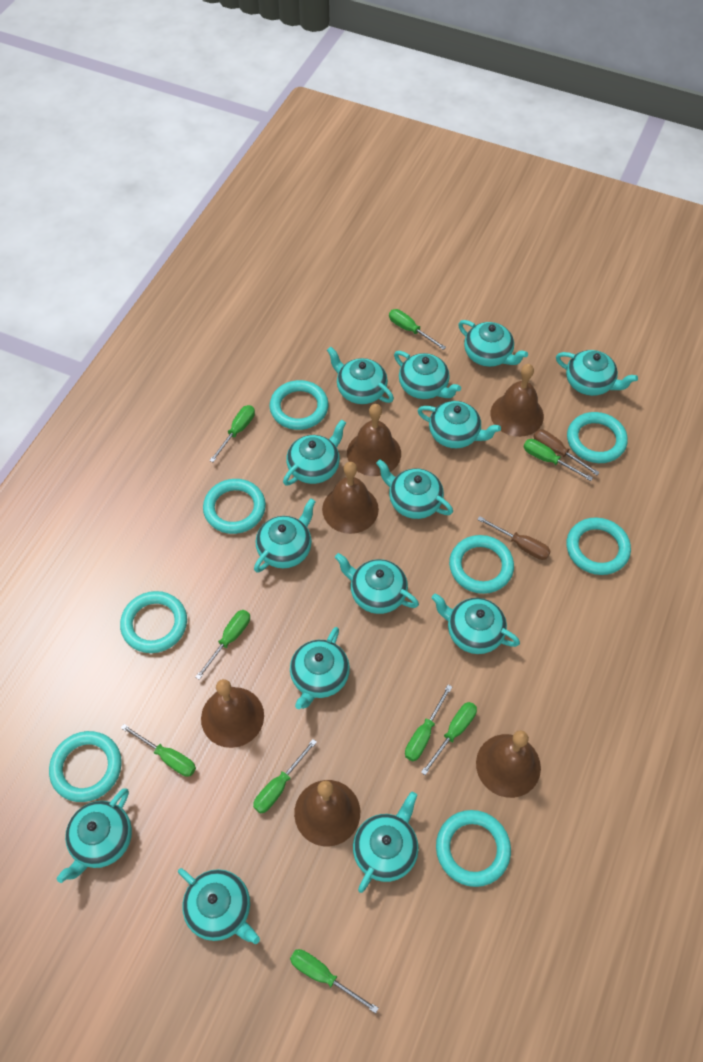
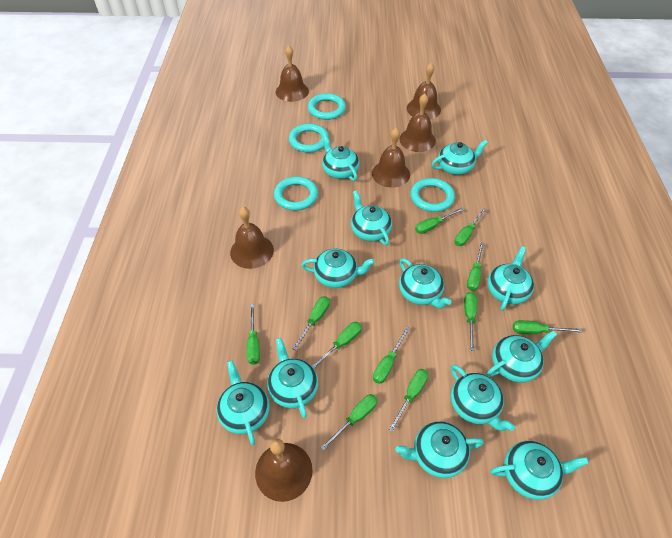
brown screwdriver: [477,516,551,560] [534,429,600,475] = 2 -> none = 0
green screwdriver: [121,724,196,777] [195,610,250,680] [209,405,255,462] [253,739,317,814] [290,949,379,1014] [389,309,446,350] [405,685,452,761] [421,702,477,775] [524,439,593,481] = 9 -> [247,304,260,365] [292,296,330,350] [312,322,362,369] [320,394,378,451] [373,327,410,384] [389,369,428,432] [415,207,464,234] [454,208,487,246] [464,292,477,351] [467,242,484,291] [513,320,582,334] = 11
turquoise ring: [49,731,122,802] [120,591,187,653] [203,479,266,534] [270,380,328,430] [436,810,511,887] [449,535,514,594] [567,412,628,463] [567,517,631,575] = 8 -> [274,177,318,210] [289,123,329,153] [308,93,346,120] [410,178,455,212] = 4
turquoise teapot: [57,788,132,883] [178,868,260,944] [254,498,316,573] [283,420,346,486] [290,627,350,709] [327,347,394,404] [335,553,419,614] [353,792,419,893] [376,459,453,519] [394,351,461,399] [417,401,501,448] [432,593,520,654] [458,320,528,367] [556,350,638,396] = 14 -> [216,360,270,445] [267,338,318,418] [302,249,375,288] [322,134,359,181] [351,190,392,245] [396,421,484,478] [399,258,451,309] [431,140,488,175] [451,365,515,431] [487,330,557,383] [488,246,534,311] [491,441,589,500] = 12

